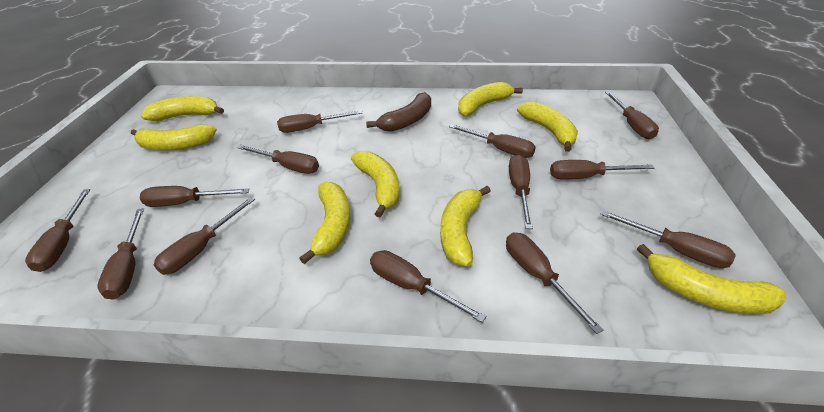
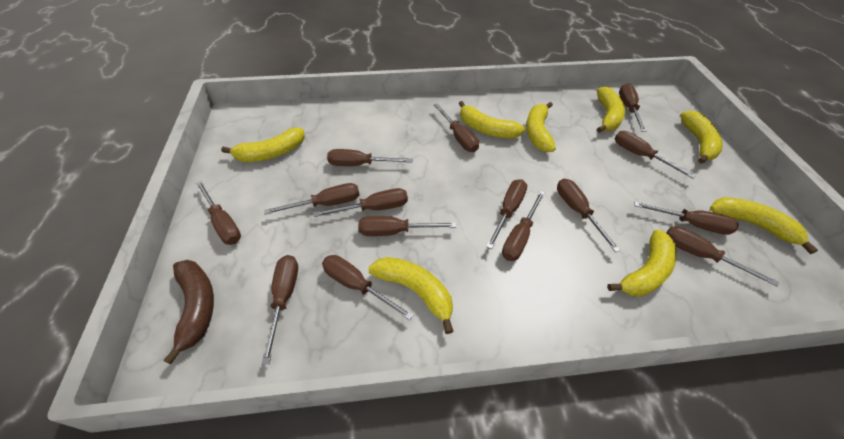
brown screwdriver: [25,189,90,272] [97,208,144,299] [140,186,249,207] [153,197,255,275] [237,145,319,174] [277,110,362,133] [370,250,486,322] [449,124,536,158] [506,232,604,334] [509,155,533,229] [550,160,654,180] [600,210,736,268] [605,91,659,139] = 13 -> [196,181,241,245] [261,255,298,365] [264,183,360,215] [313,188,408,217] [322,255,413,320] [327,149,413,166] [358,216,457,236] [434,104,479,152] [486,179,527,249] [502,191,545,261] [557,179,621,252] [614,131,696,179] [619,83,646,132] [634,202,739,235] [667,226,779,286] = 15

